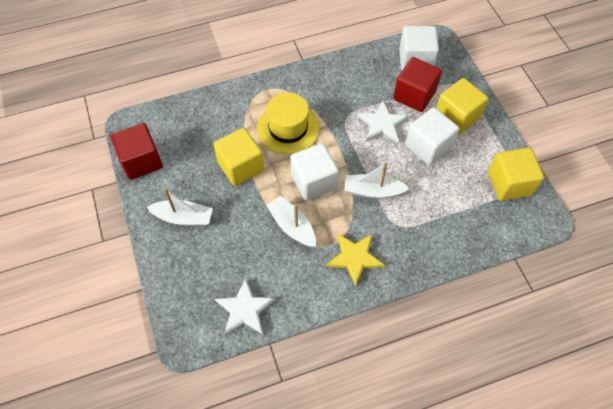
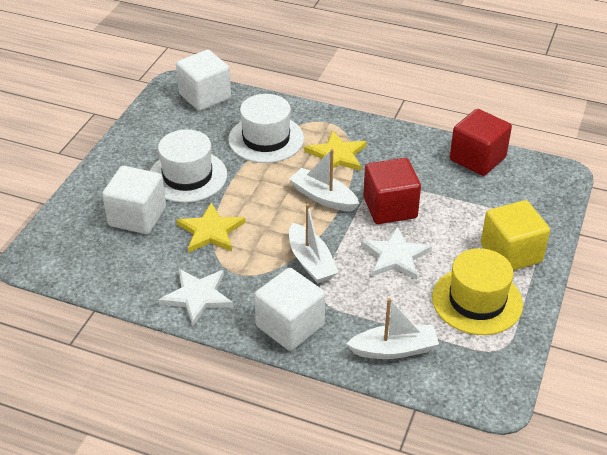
white hat: none = 0 -> [150,129,227,203] [228,94,304,163] = 2
yellow cube: [213,128,264,186] [436,78,489,135] [488,147,544,201] = 3 -> [481,200,550,270] = 1
yellow star: [326,233,385,286] = 1 -> [176,202,246,253] [304,130,367,171] = 2

